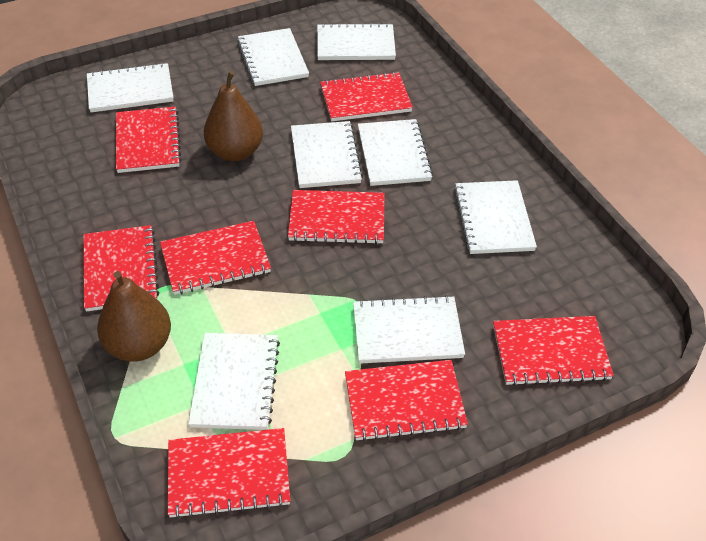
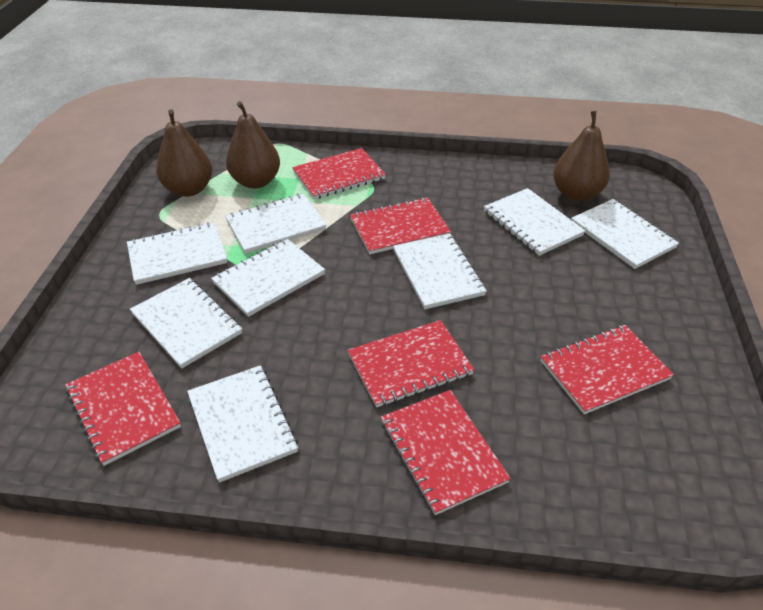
brown pear: [97,271,171,362] [204,71,263,161] = 2 -> [156,109,212,197] [226,101,280,189] [553,111,610,201] = 3
red notebook: [83,225,159,312] [116,107,182,173] [160,221,271,295] [168,428,290,519] [288,190,385,244] [320,72,413,121] [345,360,468,441] [493,316,614,386] = 8 -> [65,352,181,466] [292,148,386,199] [348,320,474,408] [350,197,451,254] [381,390,511,515] [541,325,674,414] = 6

